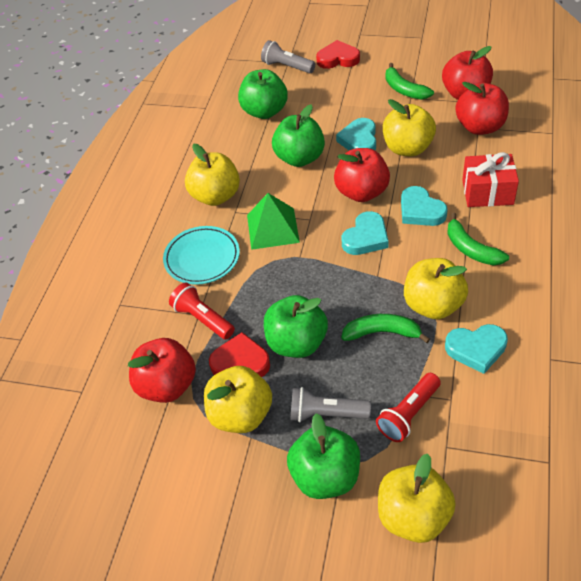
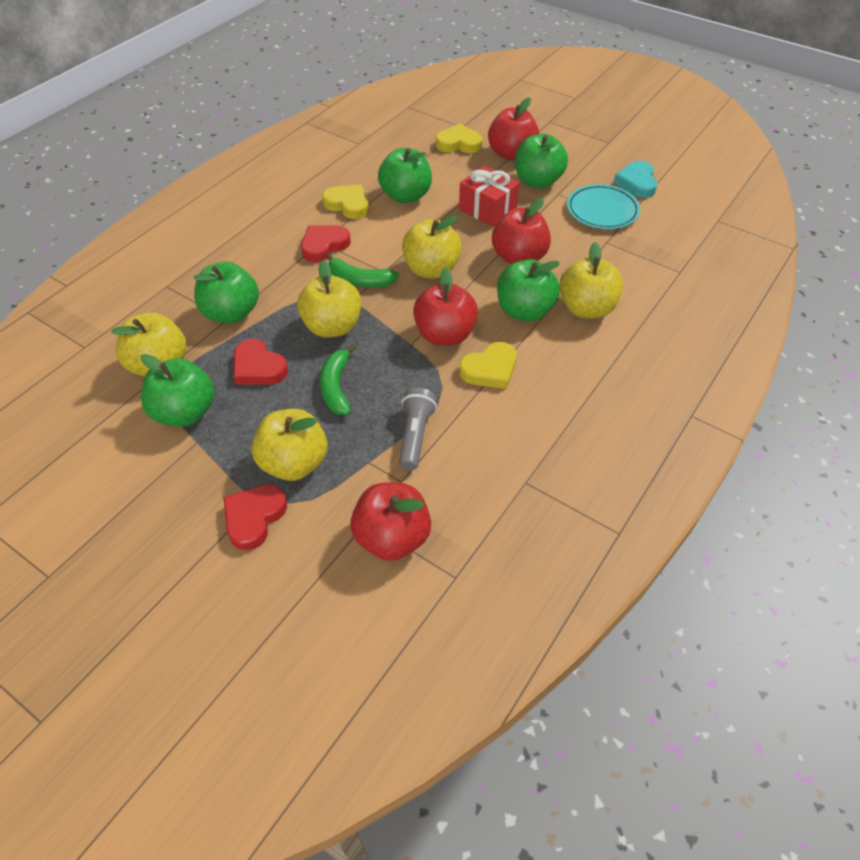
green apple: [238,69,288,119] [264,295,328,358] [272,104,325,167] [287,413,360,499] = 4 -> [141,354,215,427] [193,261,259,323] [378,148,432,203] [497,259,560,321] [515,134,568,188] = 5
green banana: [341,314,430,343] [386,63,434,100] [447,213,509,265] = 3 -> [320,344,356,415] [326,253,399,287] = 2
green pyramid: [247,193,300,250] = 1 -> none = 0
grey flashlight: [261,40,315,74] [290,387,371,422] = 2 -> [399,388,437,470] = 1
red flashlight: [169,282,235,340] [376,373,441,442] = 2 -> none = 0
red heart: [209,332,270,377] [316,40,360,69] = 2 -> [224,484,287,550] [233,339,288,385] [301,225,351,263] = 3
turquoise heart: [336,118,376,151] [341,211,389,255] [401,186,448,226] [445,324,508,374] = 4 -> [614,161,658,198] = 1
yellow heart: none = 0 -> [322,184,369,219] [436,124,482,153] [459,342,517,389] = 3

